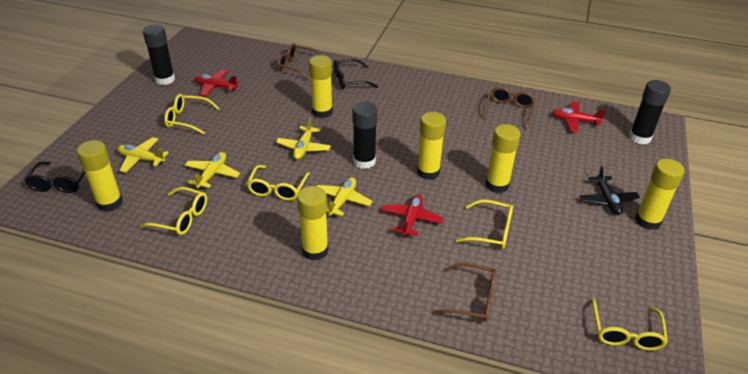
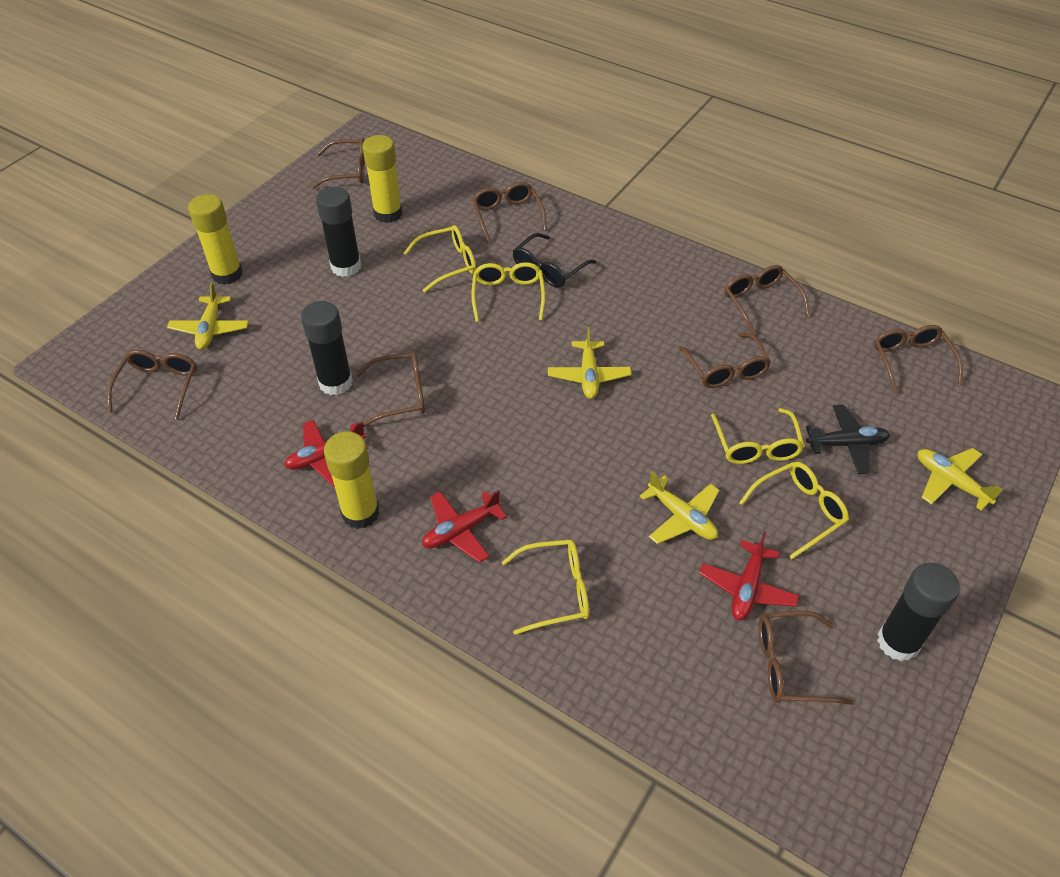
black glasses: [25,162,85,193] [334,59,378,89] = 2 -> [513,233,597,288] = 1
brown glasses: [277,43,322,80] [433,262,497,322] [483,87,535,129] = 3 -> [107,350,197,420] [311,138,365,189] [356,353,425,427] [472,182,547,242] [679,333,771,388] [725,265,810,335] [759,611,853,705] [874,325,963,394] = 8
yellow glue stick: [77,140,123,212] [297,186,329,261] [309,55,333,118] [417,112,446,180] [485,124,520,193] [635,159,685,230] = 6 -> [188,194,243,285] [324,431,379,529] [363,135,402,223] = 3

